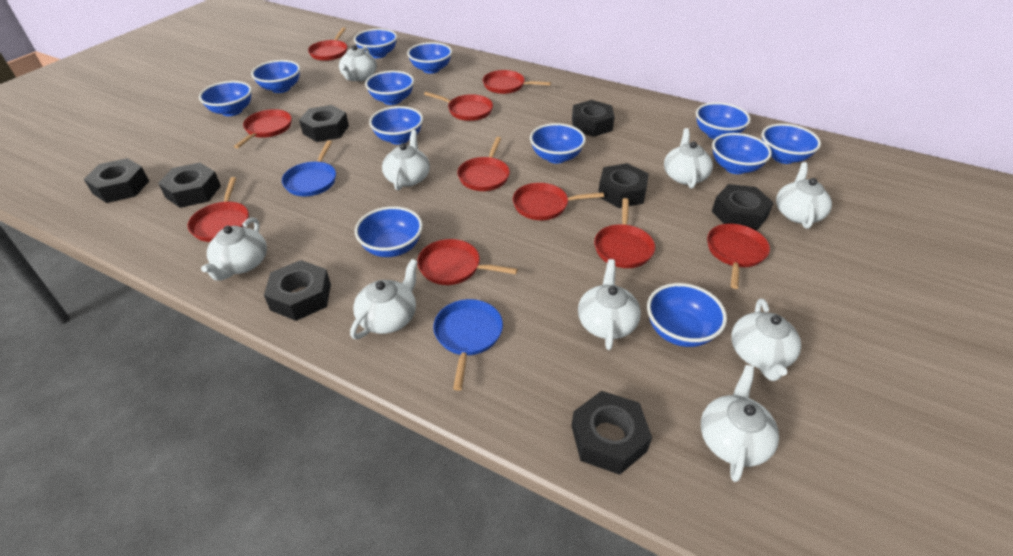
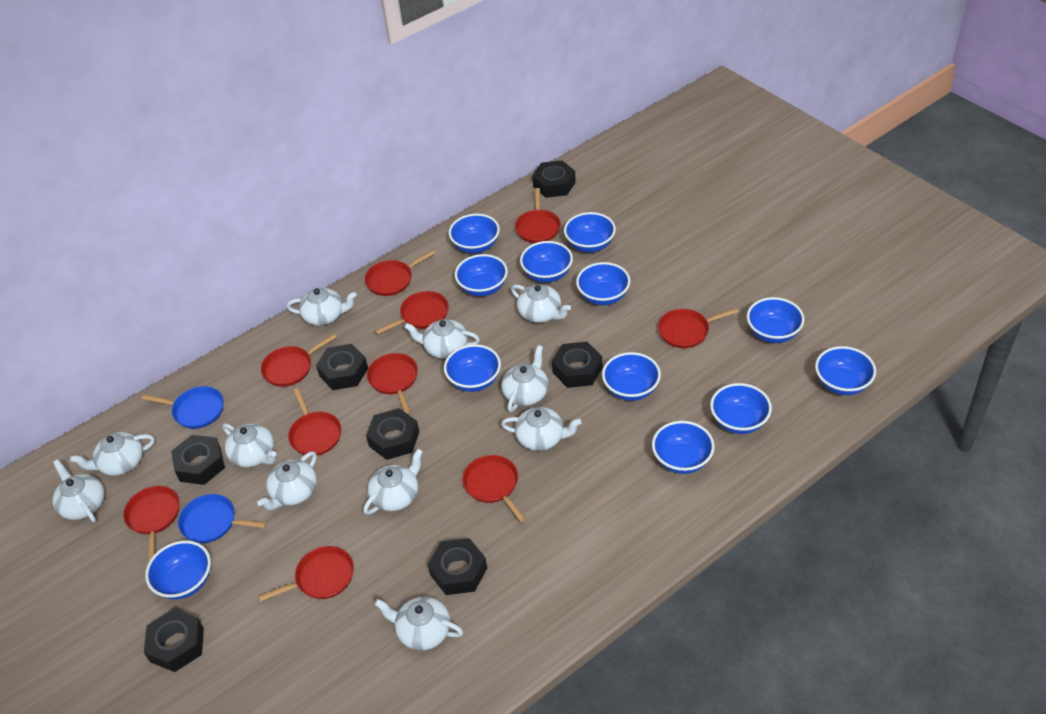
black nut: [84,158,149,203] [158,163,221,208] [264,260,331,321] [299,105,349,142] [571,391,652,475] [572,100,615,137] [598,163,649,208] [712,184,774,231] = 8 -> [144,609,204,672] [171,435,225,485] [316,344,368,390] [366,408,419,460] [428,538,487,595] [532,160,576,198] [552,342,602,388] = 7
white teapot: [201,217,267,281] [339,45,377,81] [350,259,418,339] [382,130,430,190] [578,259,641,350] [664,128,713,188] [701,365,779,482] [731,299,801,381] [776,162,832,229] = 9 -> [53,459,105,522] [70,432,155,476] [222,423,276,467] [257,451,317,510] [287,288,357,326] [363,449,423,515] [374,597,463,651] [404,319,480,359] [501,345,549,412] [501,407,582,451] [511,284,571,323] = 11

